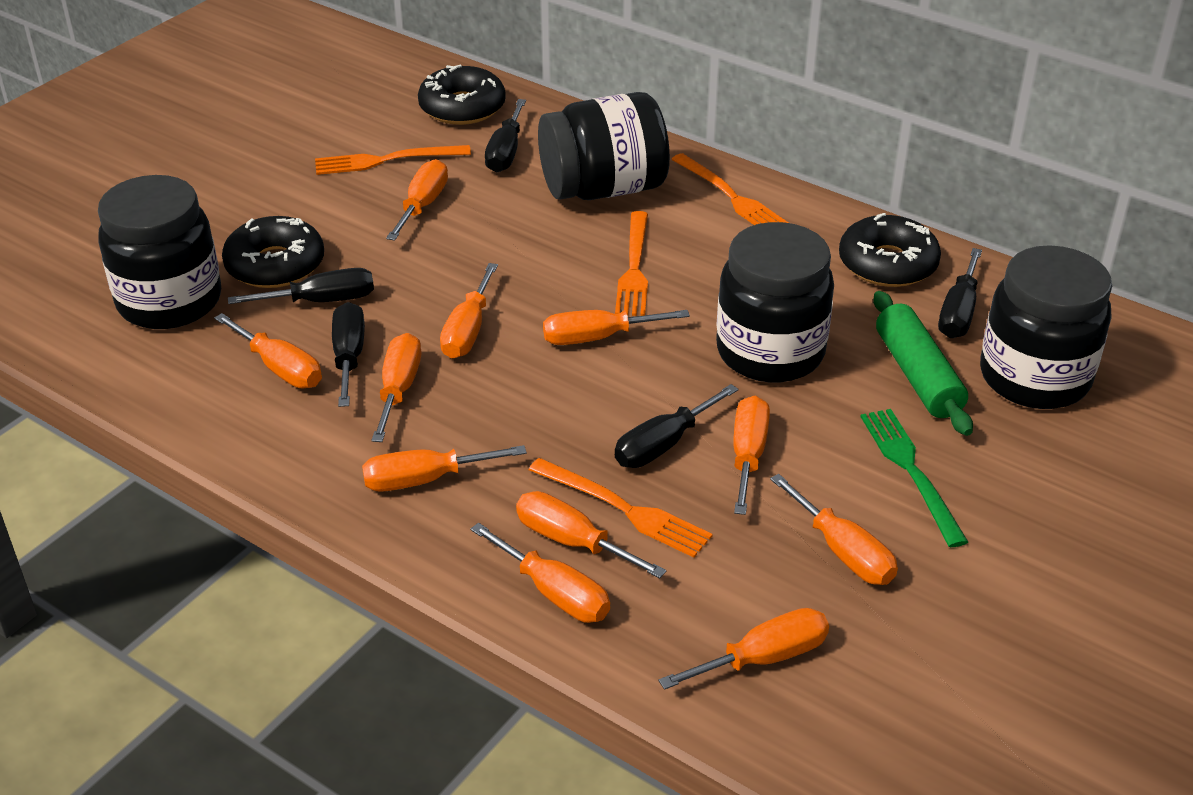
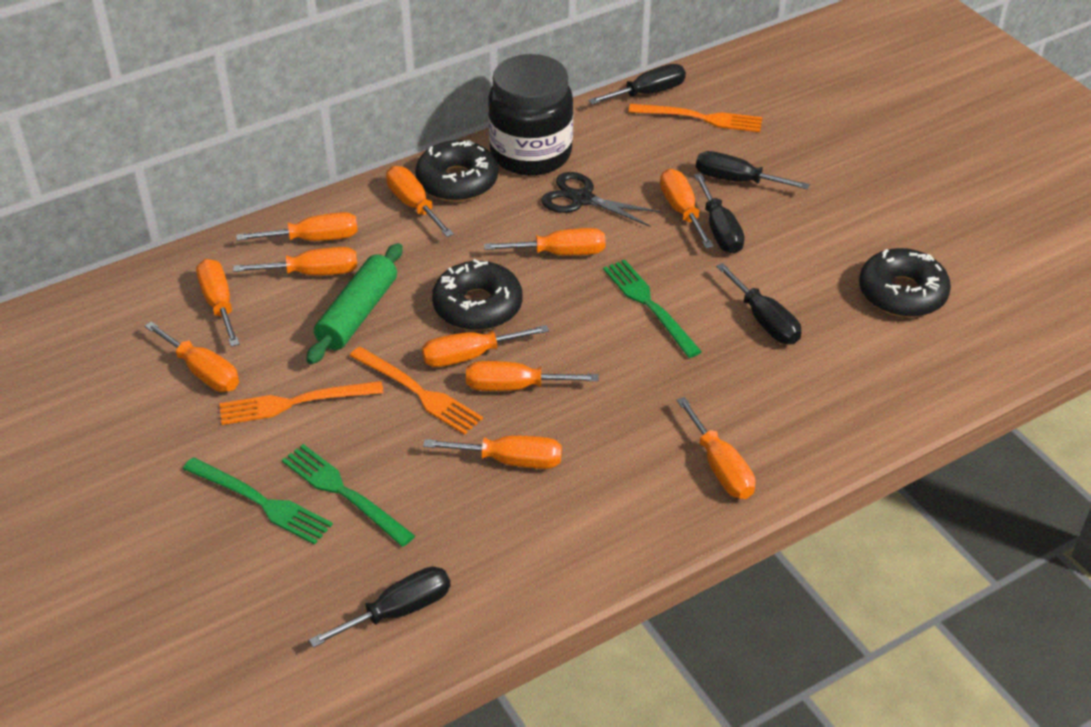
black jar: [98,175,221,329] [538,92,670,200] [716,222,834,383] [980,245,1112,409] = 4 -> [488,54,573,176] = 1
black scissors: none = 0 -> [541,172,661,227] = 1
green fork: [861,409,968,547] = 1 -> [183,457,333,545] [282,444,415,547] [603,260,702,358] = 3
orange fork: [315,145,471,175] [529,458,713,558] [615,211,648,316] [671,153,788,225] = 4 -> [220,381,383,425] [350,347,483,435] [629,104,762,132] = 3

